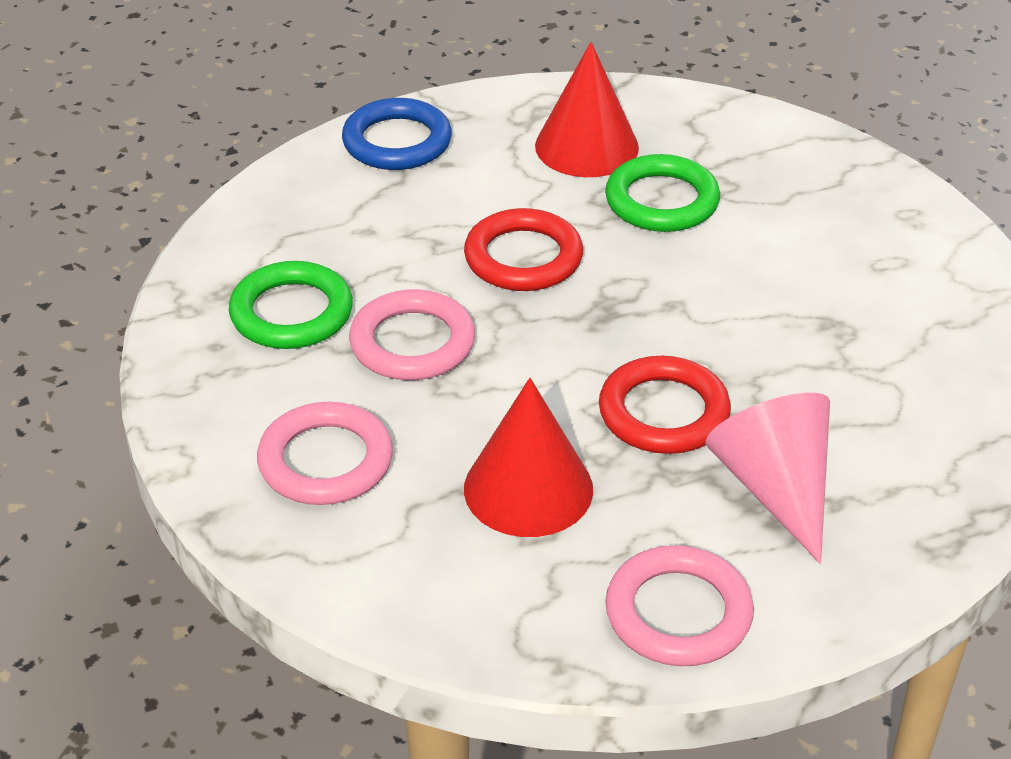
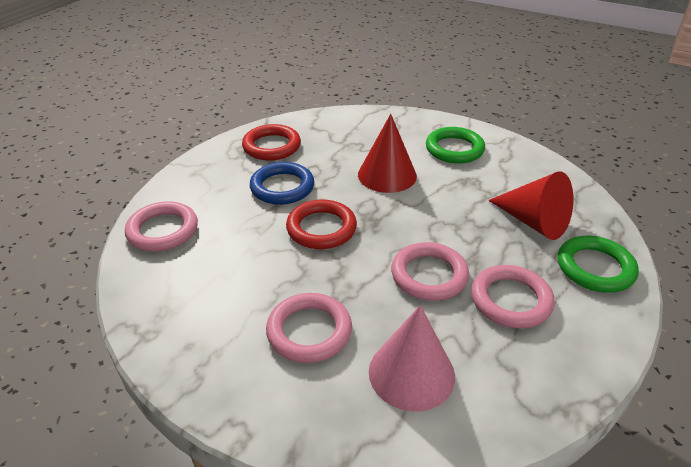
pink ring: [257,402,393,505] [349,289,475,380] [605,545,754,666] = 3 -> [125,201,198,252] [266,293,352,363] [391,242,469,301] [471,265,555,328] = 4

